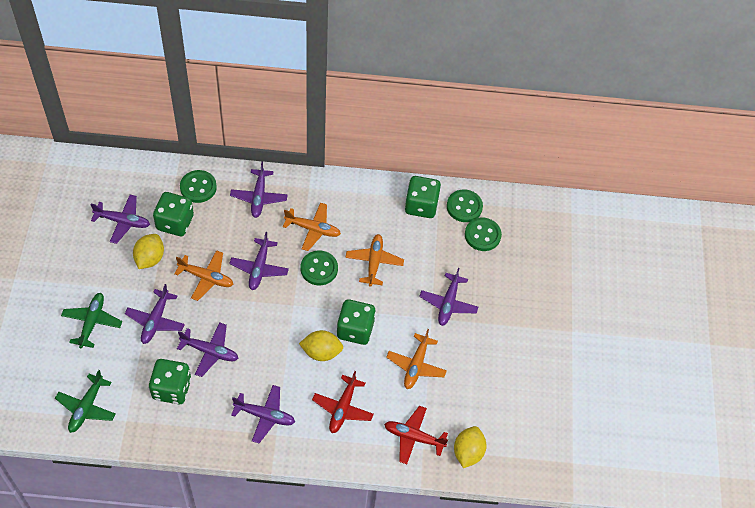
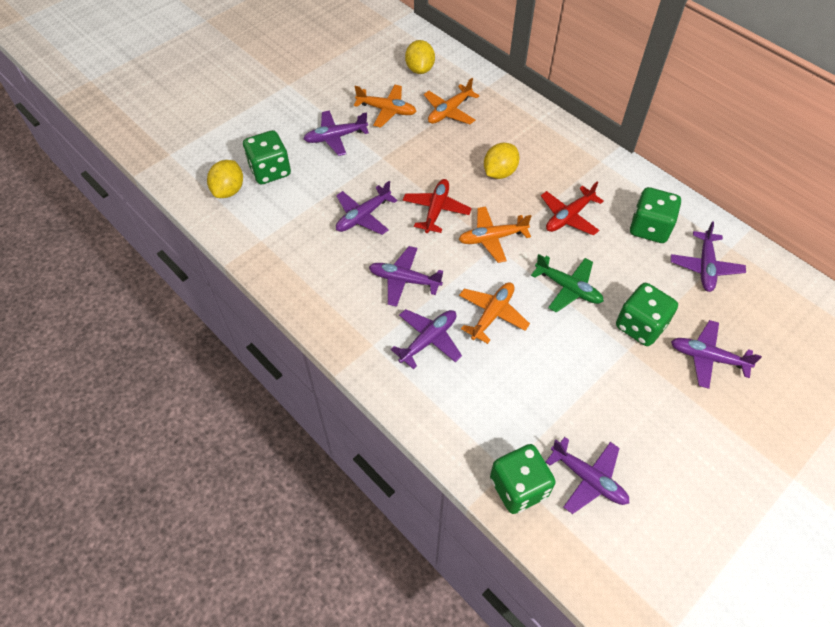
green button: [180,170,217,203] [301,251,338,285] [447,189,483,222] [465,218,502,251] = 4 -> none = 0
green plane: [55,370,116,433] [61,293,122,348] = 2 -> [531,254,604,313] = 1

